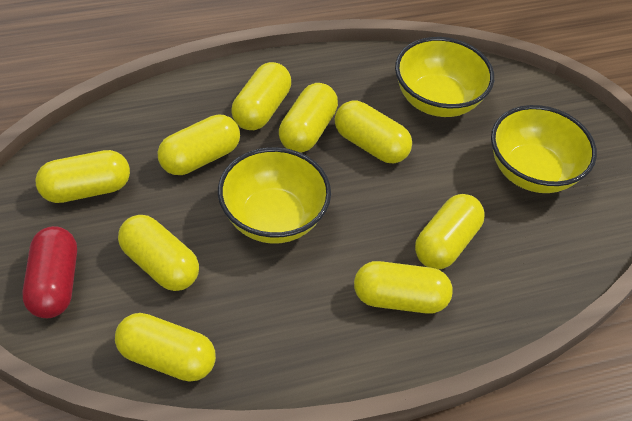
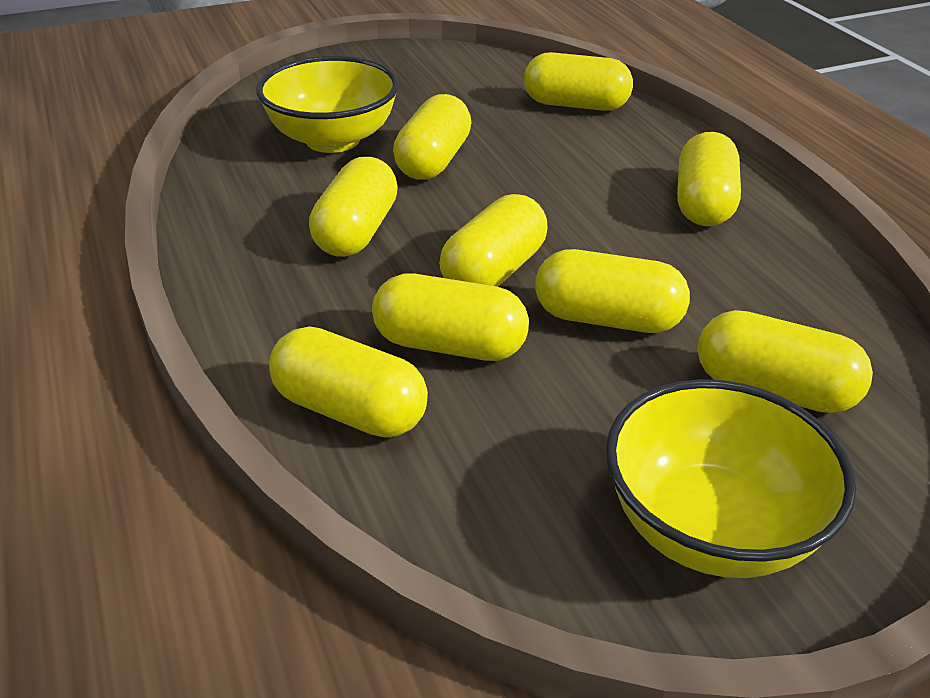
red capsule: [23,226,77,318] = 1 -> none = 0
yellow bowl: [218,147,331,244] [395,37,494,117] [491,105,597,193] = 3 -> [256,56,399,153] [606,379,856,578] = 2

